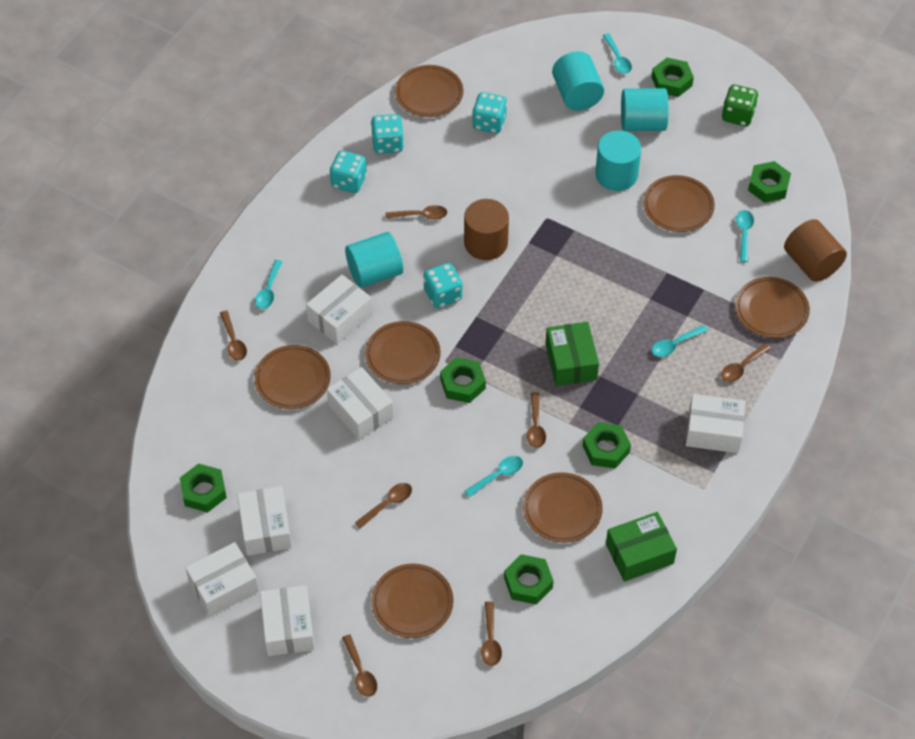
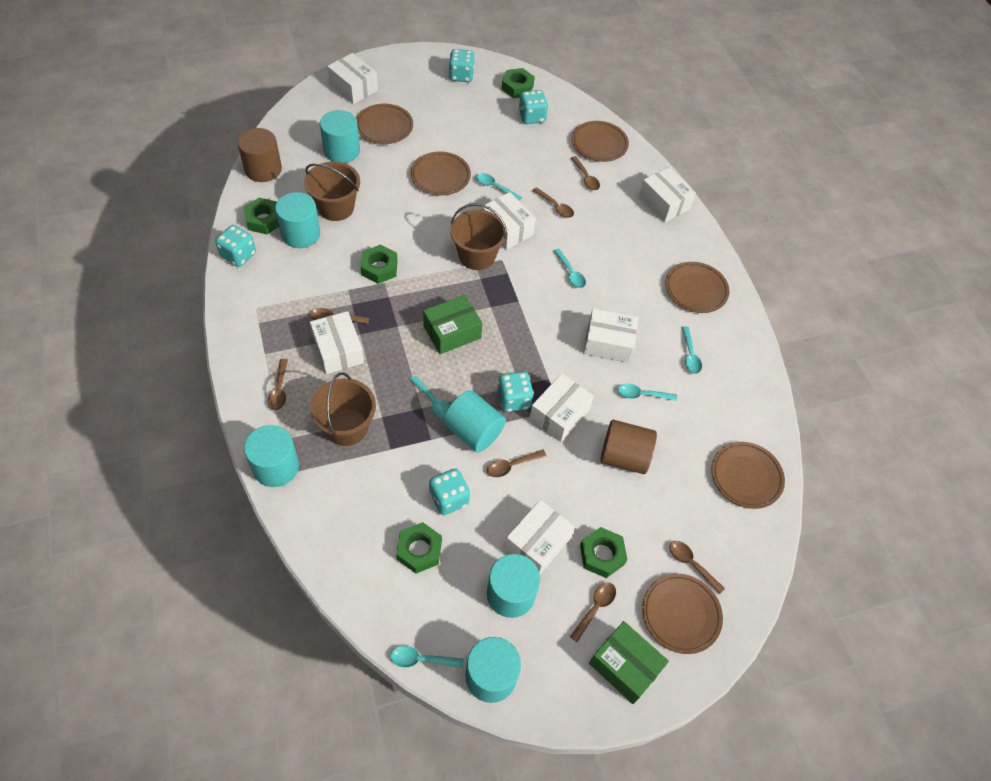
brown bucket: none = 0 -> [304,162,360,221] [310,373,376,446] [450,203,507,270] = 3
brown plate: [255,345,331,409] [365,321,441,384] [372,564,453,638] [395,65,464,117] [523,472,603,543] [643,175,715,232] [735,277,810,338] = 7 -> [356,104,413,144] [411,152,471,195] [572,121,629,162] [642,574,723,654] [665,262,730,313] [711,442,785,509] = 6
green dice: [722,84,759,126] = 1 -> none = 0
green nut: [180,464,227,512] [440,357,486,403] [504,554,553,604] [582,422,631,469] [652,58,694,97] [748,161,791,203] = 6 -> [244,197,279,234] [361,245,397,284] [396,522,442,574] [501,68,535,98] [580,527,628,578] = 5
turquoise cylinder: [345,232,403,288] [552,51,604,111] [595,131,641,191] [621,88,669,131] = 4 -> [244,425,299,487] [275,192,320,248] [320,110,360,163] [443,390,506,452] [466,637,521,703] [487,554,540,618] = 6
turquoise dice: [330,150,367,193] [371,114,404,154] [423,263,462,308] [472,92,507,134] = 4 -> [215,225,256,267] [429,468,470,515] [449,49,475,82] [498,371,534,412] [518,90,548,124] = 5
turquoise spoon: [255,260,283,309] [464,456,523,497] [603,33,632,74] [652,325,708,357] [736,210,754,262] = 5 -> [390,646,463,668] [410,376,450,419] [476,173,522,201] [554,249,586,288] [618,384,677,401] [682,327,702,374] = 6
white box: [185,542,259,617] [237,486,292,556] [260,585,315,656] [306,274,373,344] [327,367,394,440] [686,394,745,453] = 6 -> [310,311,364,374] [327,53,378,104] [482,192,536,250] [505,500,575,574] [529,374,594,442] [583,308,638,363] [639,167,696,223] = 7

